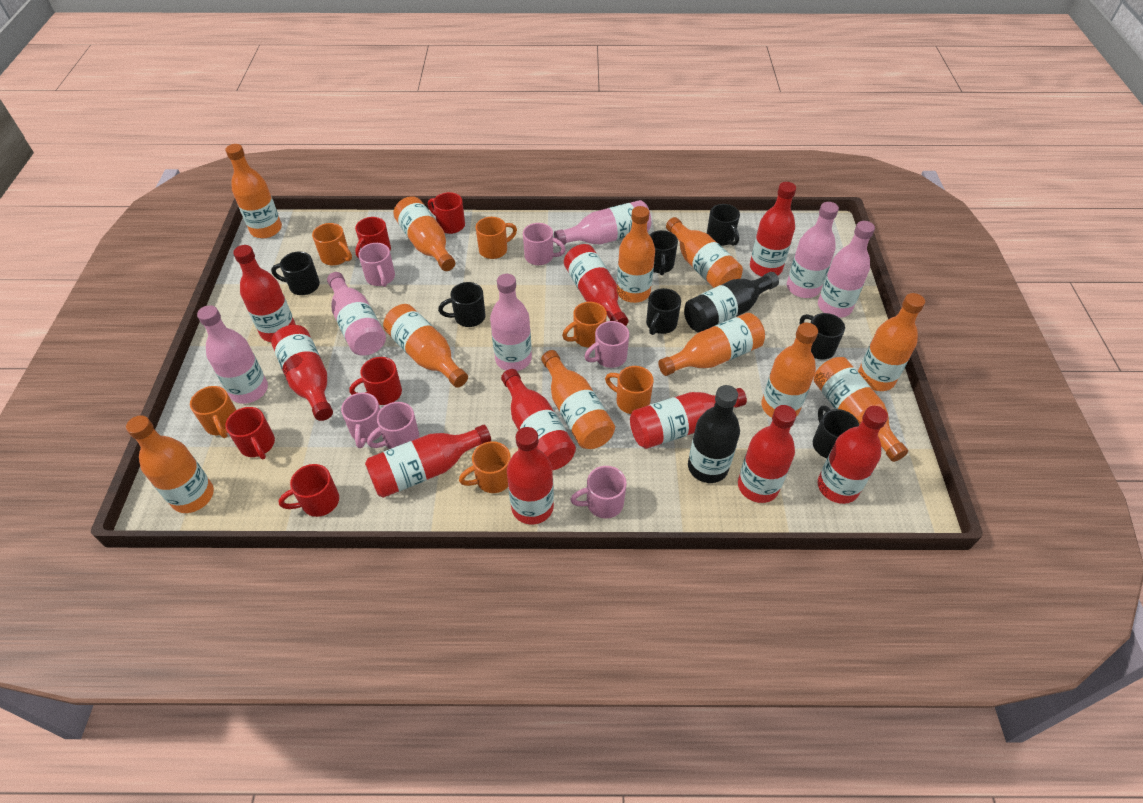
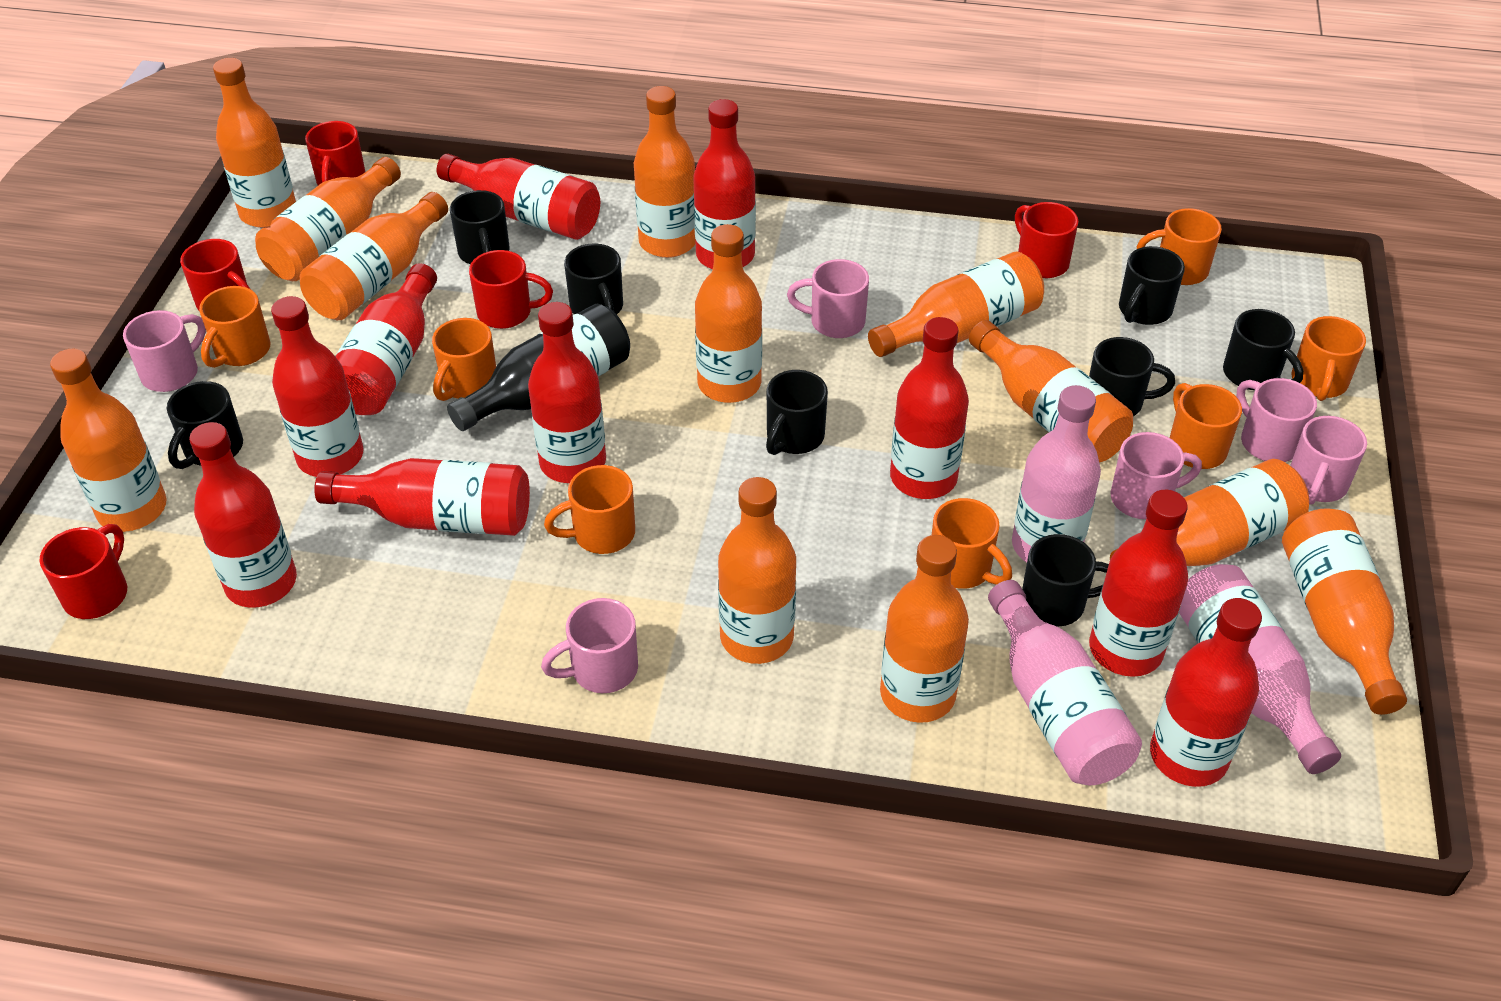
black bottle: [684,272,779,333] [688,385,740,483] = 2 -> [447,304,630,431] = 1
black mug: [271,251,320,295] [438,282,486,327] [646,288,681,335] [650,230,678,275] [707,204,740,246] [800,313,845,360] [813,406,859,458] = 7 -> [167,381,243,469] [450,190,510,264] [564,243,623,314] [766,370,828,455] [1022,534,1109,627] [1089,337,1175,416] [1119,246,1185,325] [1223,309,1303,390] = 8
orange bottle: [126,415,214,513] [225,144,282,238] [383,304,468,388] [394,196,455,271] [541,350,615,449] [617,206,655,303] [658,313,765,376] [666,217,743,288] [761,323,818,418] [814,357,908,462] [858,293,925,391] = 11 -> [50,349,167,532] [213,58,296,228] [255,157,401,281] [300,192,448,320] [634,86,696,258] [695,224,762,403] [718,477,796,664] [868,252,1044,357] [880,535,969,723] [969,320,1133,462] [1110,459,1309,566] [1282,508,1407,715] = 12
orange mug: [190,386,236,438] [312,223,352,266] [459,441,511,493] [476,217,517,259] [562,302,607,348] [605,366,654,414] = 6 -> [199,286,270,368] [432,318,496,401] [544,465,635,554] [932,498,1012,589] [1137,208,1222,285] [1170,383,1242,469] [1292,316,1366,401] = 7
pink bottle: [197,305,268,404] [327,272,386,356] [490,274,532,371] [554,200,651,246] [787,202,839,298] [818,221,875,318] = 6 -> [988,580,1142,785] [1012,385,1101,562] [1179,564,1341,774] = 3

